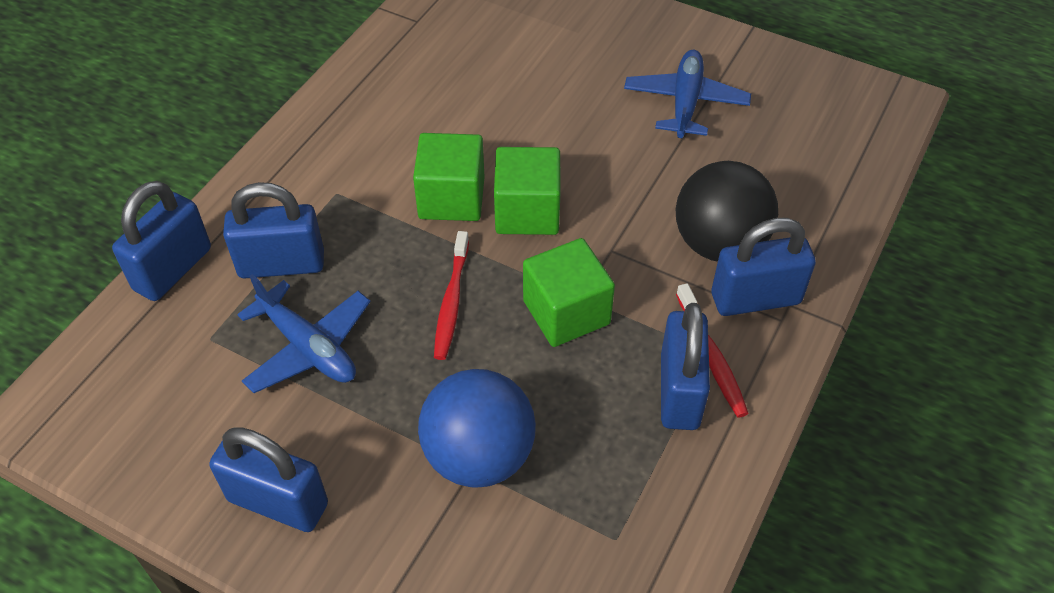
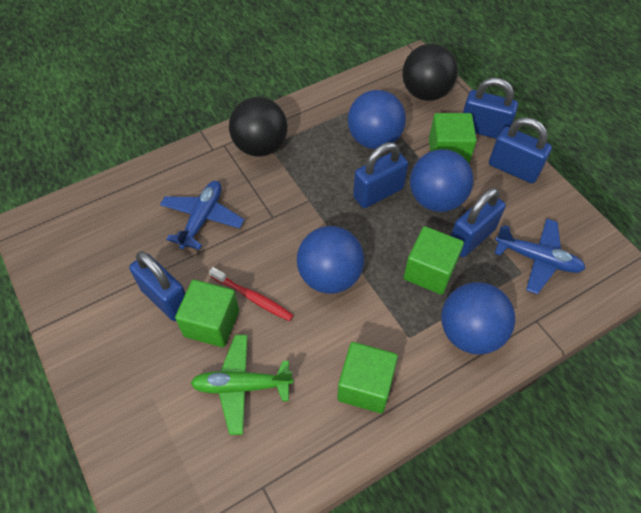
black ball: [676,161,778,262] = 1 -> [229,97,288,156] [402,44,458,101] = 2
blue ball: [418,369,536,487] = 1 -> [297,226,364,294] [348,90,406,149] [410,149,473,212] [441,282,515,355] = 4
green cube: [413,133,484,221] [494,147,560,235] [523,238,615,347] = 3 -> [175,280,239,347] [337,342,398,413] [404,226,464,295] [429,113,477,163] = 4
green plane: none = 0 -> [191,335,293,435] = 1
red toothbrush: [434,231,469,360] [676,283,749,418] = 2 -> [209,267,294,321] = 1

